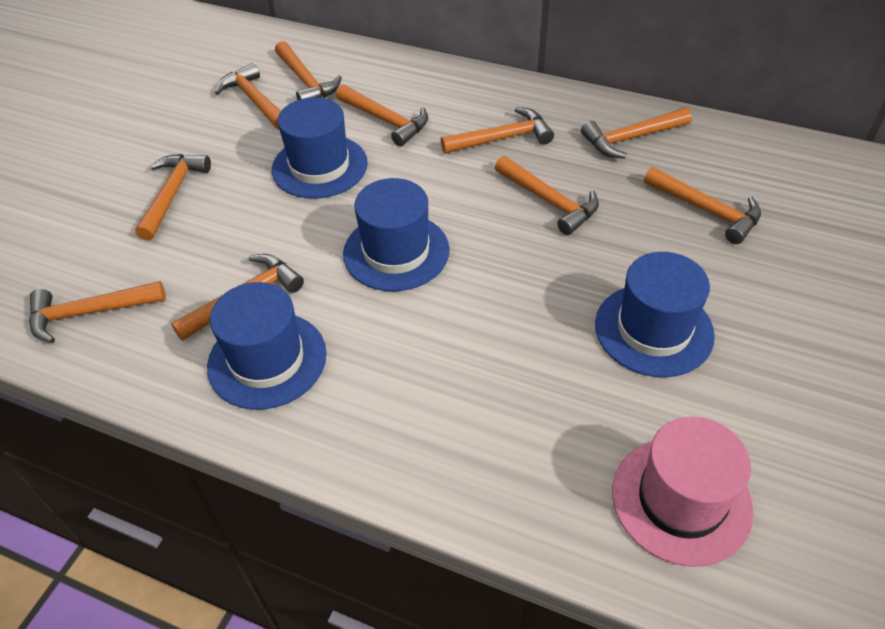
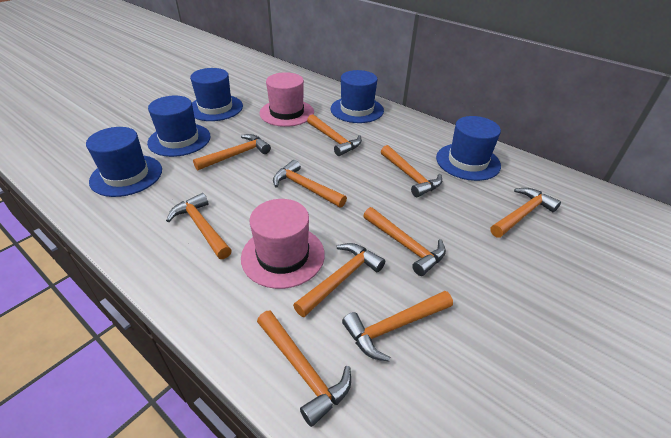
blue hat: [207,282,327,410] [272,97,368,199] [343,178,450,291] [595,252,715,377] = 4 -> [86,127,162,197] [147,96,211,157] [190,68,243,121] [330,70,384,123] [436,116,501,181] = 5
pink hat: [612,416,754,567] = 1 -> [241,199,325,289] [259,72,314,127] = 2

